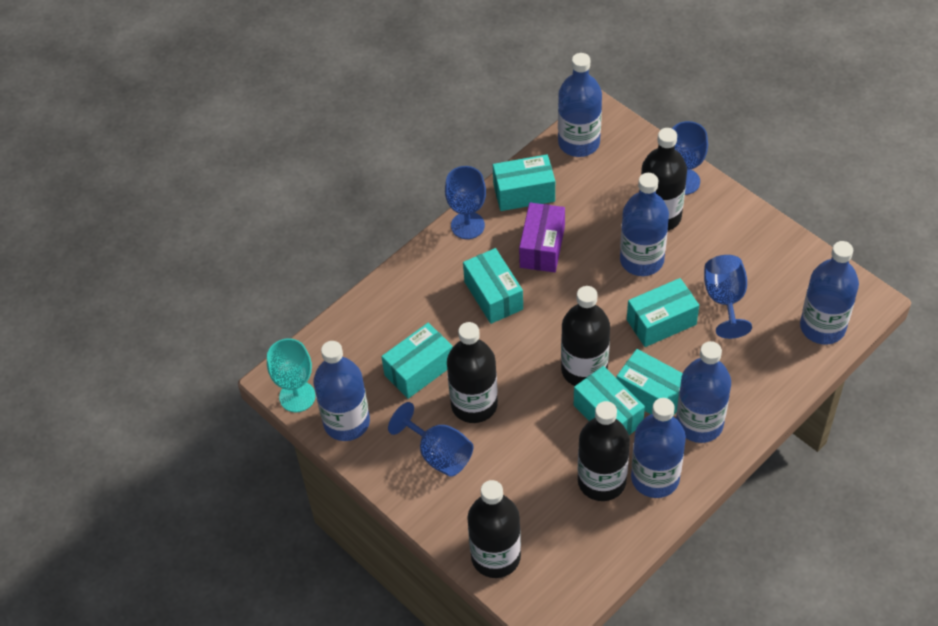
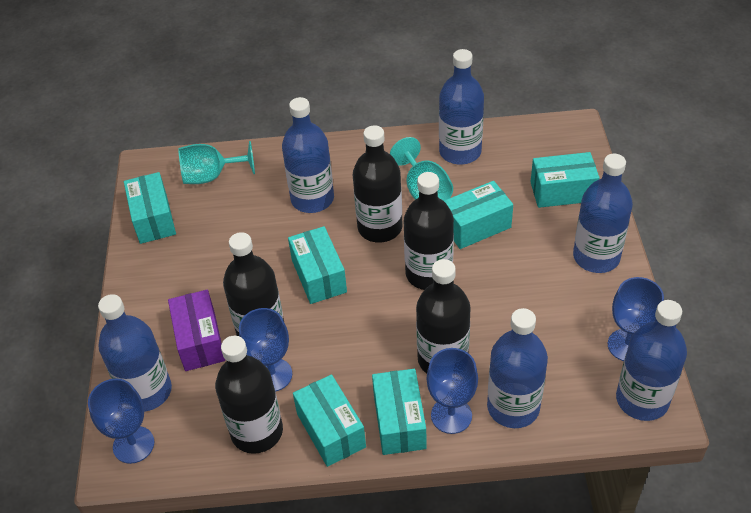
turquoise goblet: [267,339,315,412] = 1 -> [178,141,255,184] [390,137,453,201] = 2

